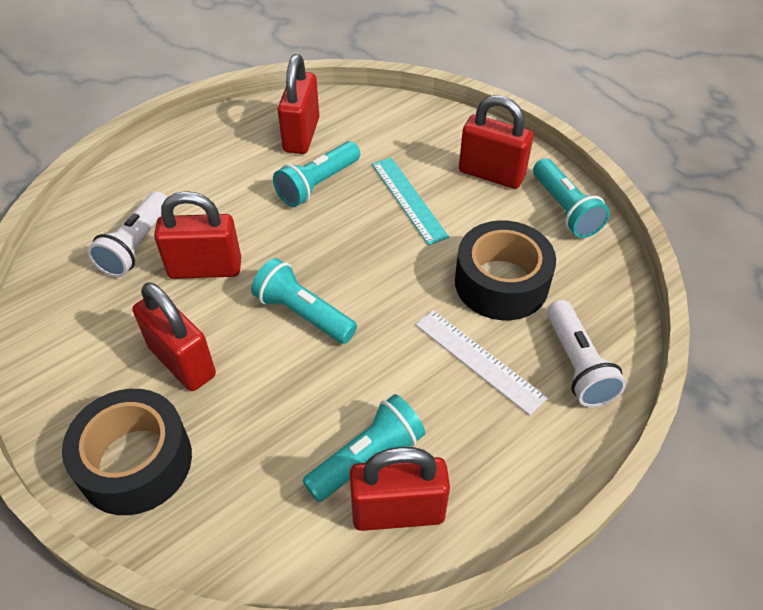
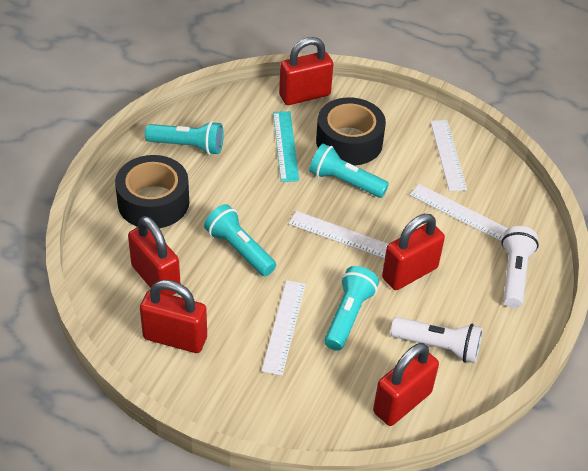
white ruler: [416,310,547,415] = 1 -> [261,280,306,376] [289,211,388,259] [410,184,508,242] [430,120,467,191] = 4

